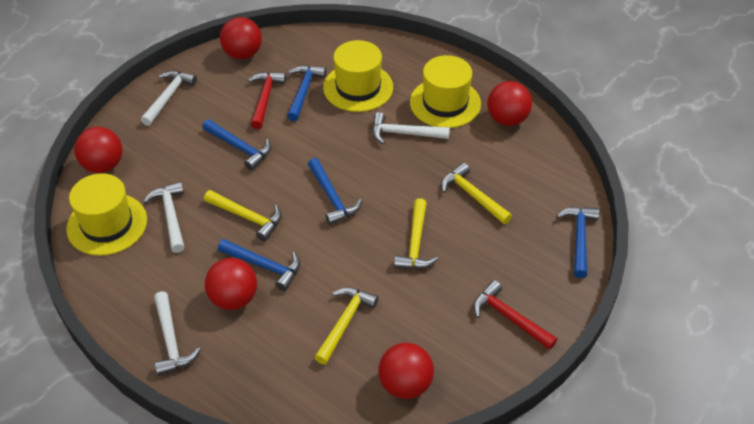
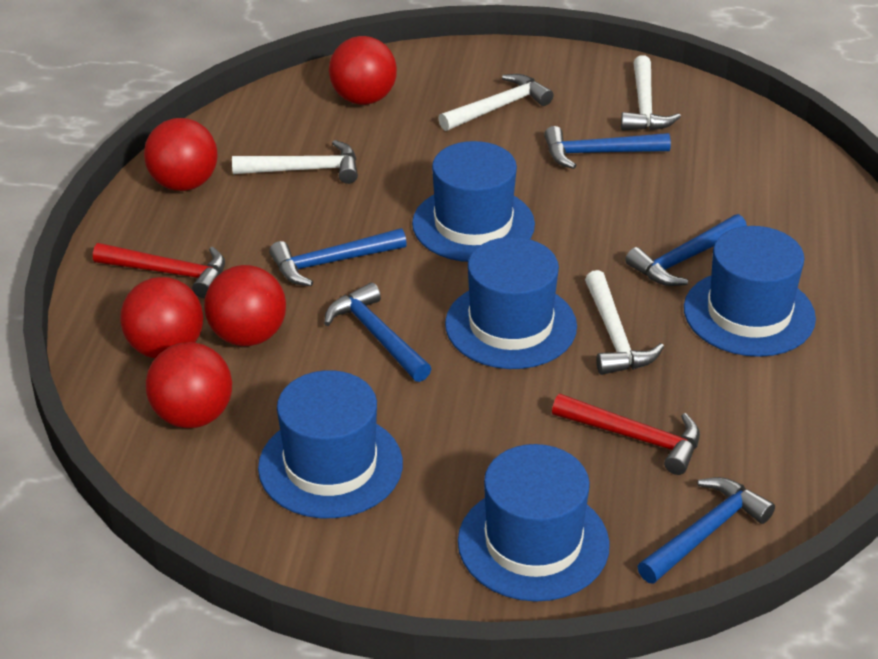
blue hat: none = 0 -> [258,370,403,518] [412,141,535,262] [445,237,577,369] [458,444,610,602] [684,226,816,357] = 5
yellow hammer: [204,190,282,241] [314,288,379,365] [394,198,438,269] [441,163,512,224] = 4 -> none = 0
yellow hat: [66,173,147,256] [323,40,393,112] [410,55,481,128] = 3 -> none = 0

